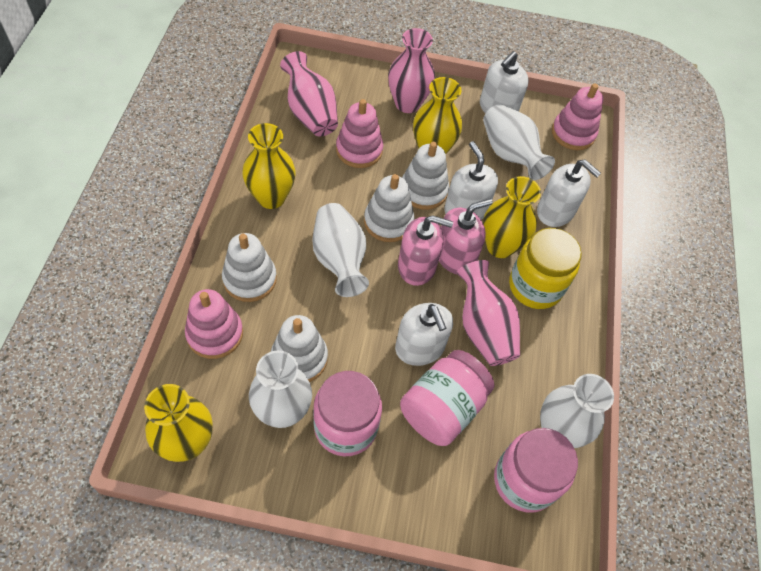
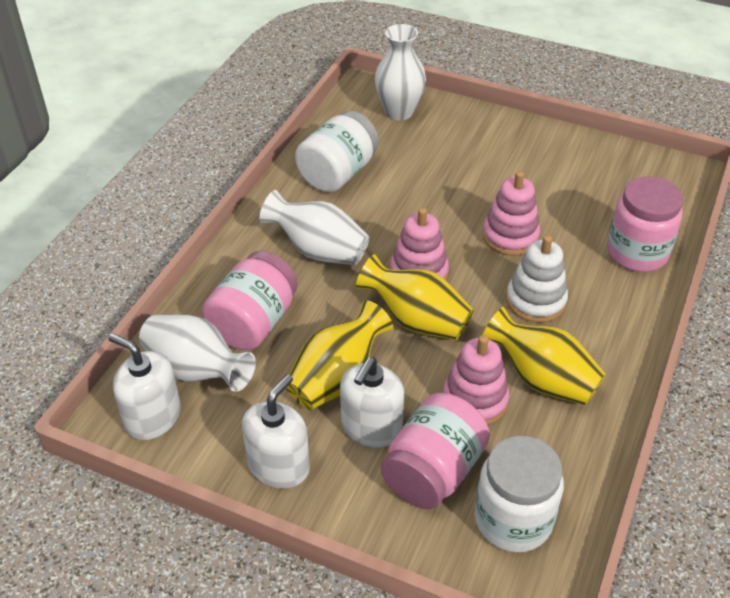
pink soap dispenser: [398,215,453,286] [439,198,493,275] = 2 -> none = 0
pink vase: [280,51,338,137] [388,28,435,113] [457,260,520,366] = 3 -> none = 0
white jar: none = 0 -> [295,111,379,192] [475,436,564,553] = 2
white soap dispenser: [395,303,453,366] [444,141,498,220] [480,51,529,113] [537,160,601,227] = 4 -> [108,333,181,440] [242,374,310,489] [340,357,404,448] = 3
white stacking toy: [222,233,277,302] [271,315,328,382] [364,174,414,242] [402,142,449,210] = 4 -> [506,235,568,323] = 1
white vase: [249,351,312,428] [313,203,369,297] [483,104,555,180] [540,374,614,448] = 4 -> [139,315,256,392] [259,190,369,265] [375,24,426,120] = 3
yellow jar: [509,228,582,309] = 1 -> none = 0
yellow vase: [144,384,213,462] [242,123,296,209] [413,77,462,154] [483,176,541,258] = 4 -> [286,300,393,410] [356,254,474,340] [483,307,606,405] = 3

